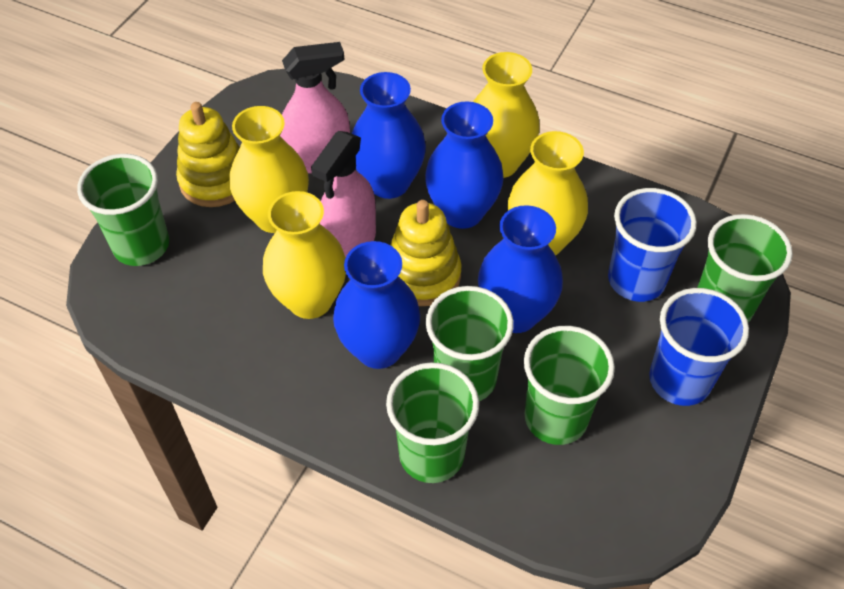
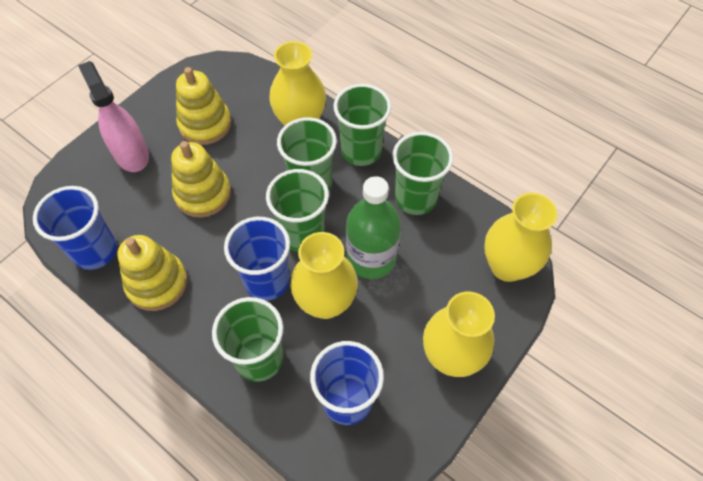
blue cup: [608,188,697,302] [649,288,749,406] = 2 -> [33,186,117,270] [224,217,290,301] [310,341,384,425] = 3
blue vase: [333,241,420,369] [351,72,426,199] [425,101,504,229] [478,205,563,333] = 4 -> none = 0
green bottle: none = 0 -> [346,176,401,279] = 1
pink spray bottle: [280,42,350,174] [311,131,376,257] = 2 -> [78,61,149,172] = 1
yellow stacking toy: [176,102,240,207] [391,200,462,306] = 2 -> [118,235,188,311] [171,141,231,218] [176,67,231,145] = 3

